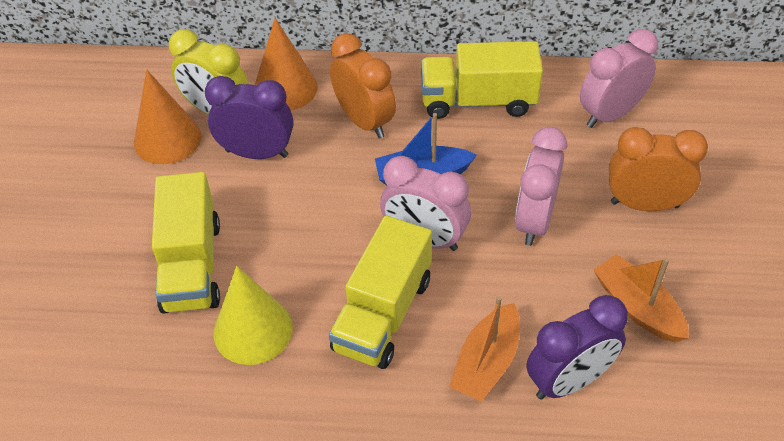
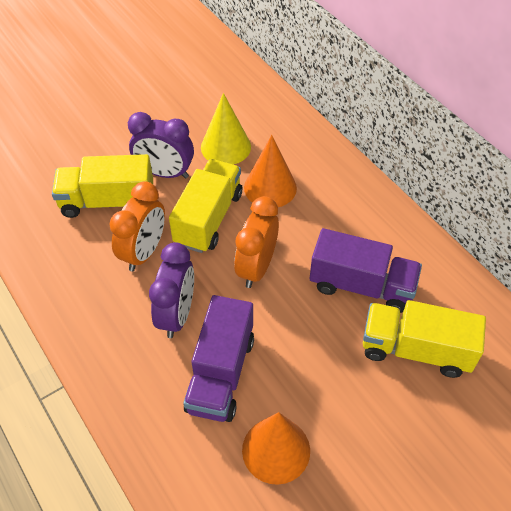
blue boat: [375,113,477,186] = 1 -> none = 0
orange boat: [450,296,520,402] [593,254,689,342] = 2 -> none = 0
pink clock: [380,156,471,251] [515,127,567,246] [580,29,658,128] = 3 -> none = 0
purple truck: none = 0 -> [183,295,254,422] [309,228,422,313] = 2
yellow clock: [169,29,249,115] = 1 -> none = 0

